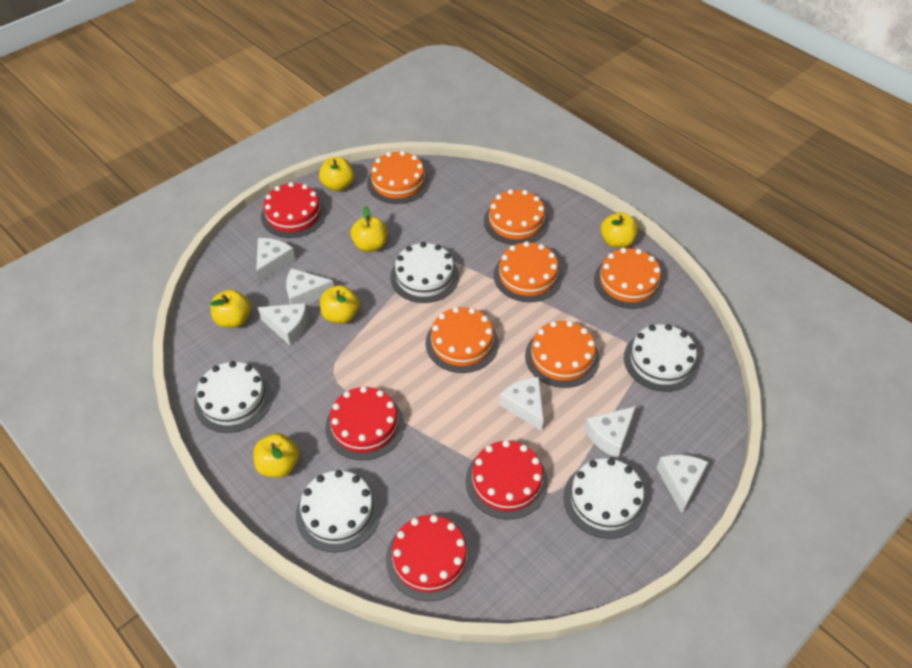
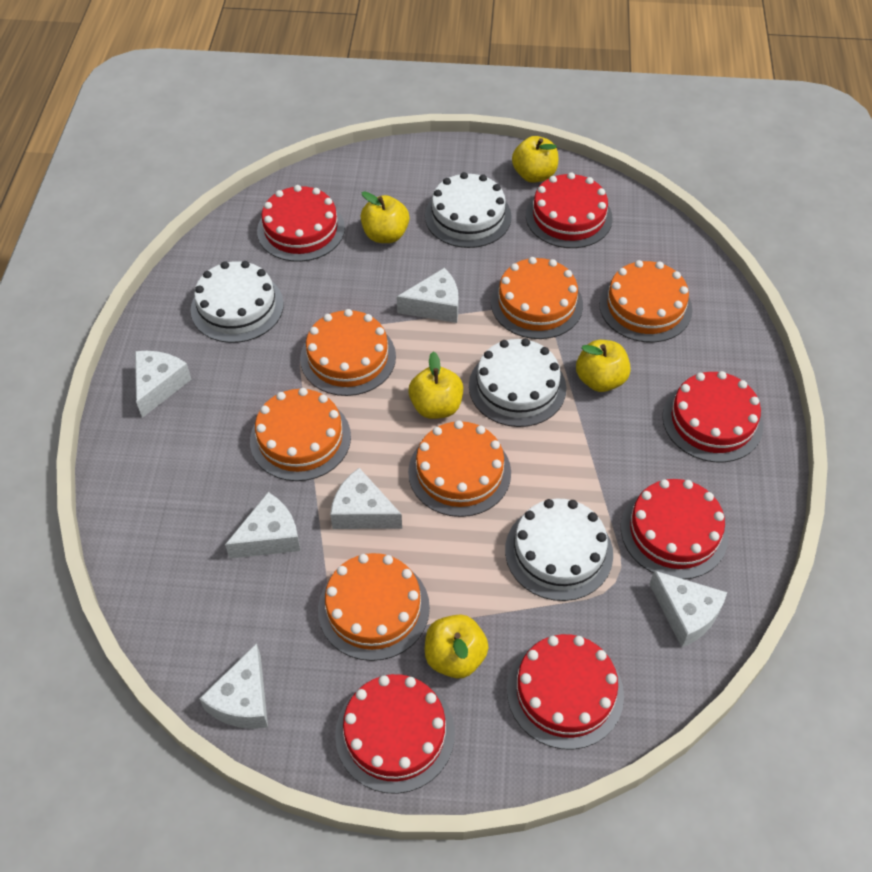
red cake: [261,182,326,238] [325,386,404,460] [386,515,474,601] [466,440,548,520] = 4 -> [257,185,345,262] [335,674,455,794] [507,634,624,750] [526,172,613,248] [621,479,728,579] [662,371,763,462] = 6
white cake: [194,361,272,433] [296,470,381,552] [390,242,459,303] [563,458,648,539] [624,324,699,392] = 5 -> [191,261,284,343] [425,172,512,248] [469,338,566,427] [505,499,613,601] = 4
yellow apple: [210,289,251,328] [253,433,299,478] [319,157,354,191] [320,285,360,324] [351,206,388,252] [601,212,638,248] = 6 -> [360,191,409,243] [409,352,463,419] [425,614,489,678] [512,136,558,183] [576,340,631,392] = 5

